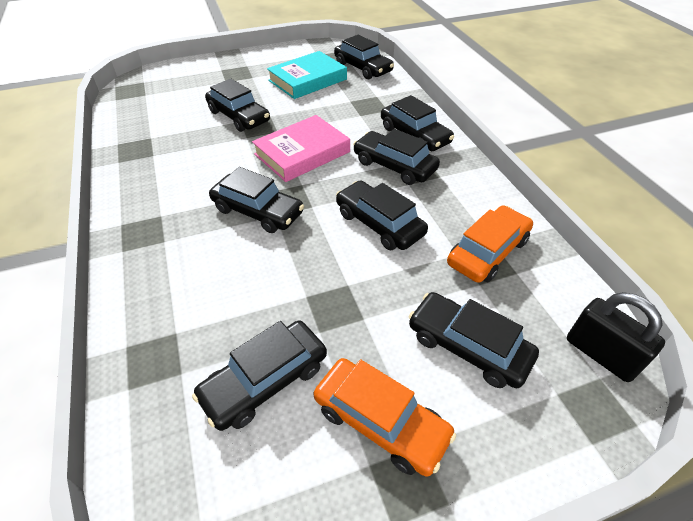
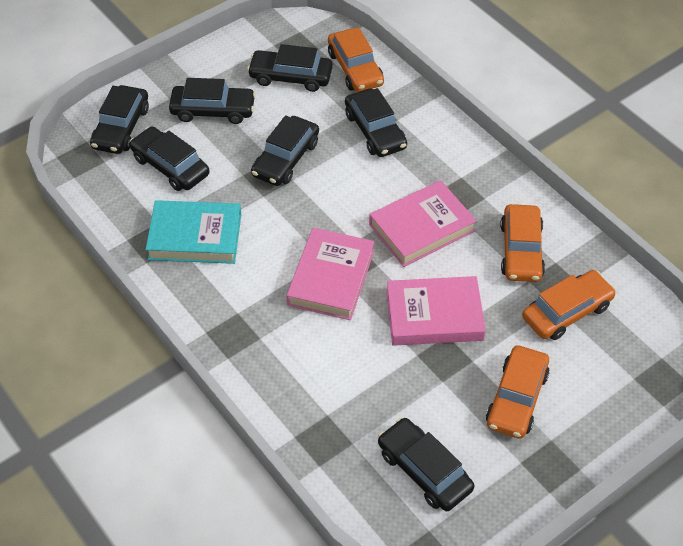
black car: [192,321,327,431] [205,79,270,132] [209,167,304,233] [334,35,394,79] [336,180,428,250] [353,129,440,185] [381,95,454,151] [409,292,539,388] = 8 -> [90,85,149,154] [129,126,210,191] [169,78,256,124] [247,44,333,92] [251,115,319,186] [345,88,407,157] [378,417,474,511] = 7
black padlock: [567,292,665,382] = 1 -> none = 0
orange car: [314,358,456,477] [447,205,533,283] = 2 -> [328,27,384,92] [486,345,550,439] [500,204,545,282] [522,270,616,340] = 4
pink book: [252,115,350,182] = 1 -> [287,228,374,320] [369,180,477,267] [386,276,486,346] = 3

